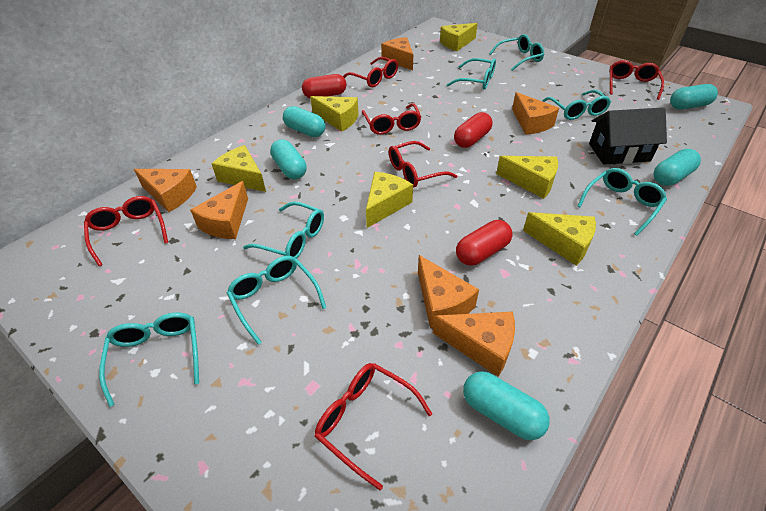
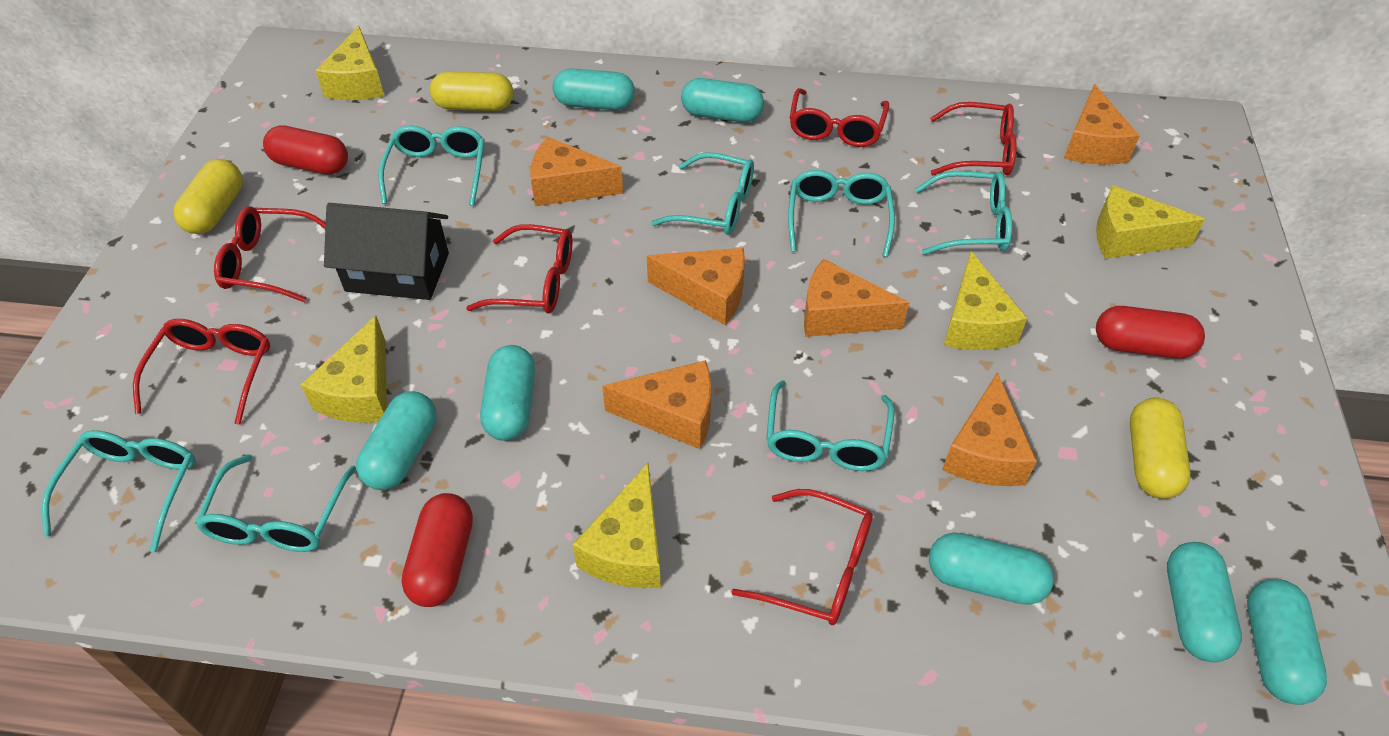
turquoise capsule: [270,139,307,179] [283,106,325,137] [463,371,550,440] [654,149,701,186] [670,84,718,110] = 5 -> [356,391,436,490] [480,345,535,441] [553,68,635,110] [681,78,764,122] [929,532,1054,605] [1167,542,1242,662] [1247,579,1327,705] = 7
yellow capsule: none = 0 -> [174,159,243,234] [430,71,513,111] [1130,398,1191,499] = 3
yellow cheese: [212,145,266,192] [310,96,359,132] [366,172,413,228] [440,23,478,51] [496,156,558,199] [523,212,596,266] = 6 -> [300,316,387,423] [315,26,384,100] [572,463,661,588] [944,251,1027,350] [1096,185,1205,259] = 5

